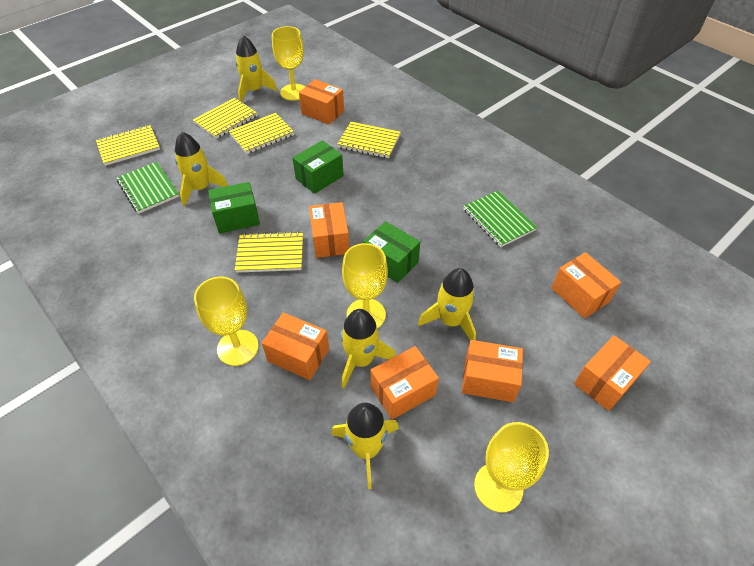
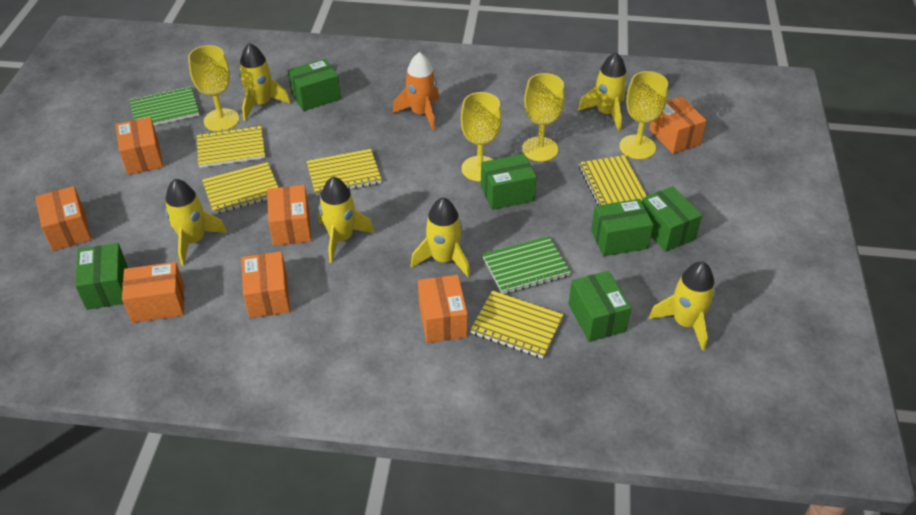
green box: [208,182,260,233] [292,140,344,194] [363,221,420,283] = 3 -> [75,243,128,310] [288,59,341,111] [481,154,537,210] [569,271,631,342] [591,199,653,256] [642,186,702,252] = 6
orange rocket: none = 0 -> [393,52,439,131] = 1
yellow rocket: [175,132,228,206] [236,35,277,102] [331,403,399,489] [340,309,396,388] [418,268,476,340] = 5 -> [165,179,227,266] [239,43,291,121] [318,176,375,263] [411,197,470,278] [578,52,628,132] [649,261,715,351] = 6

